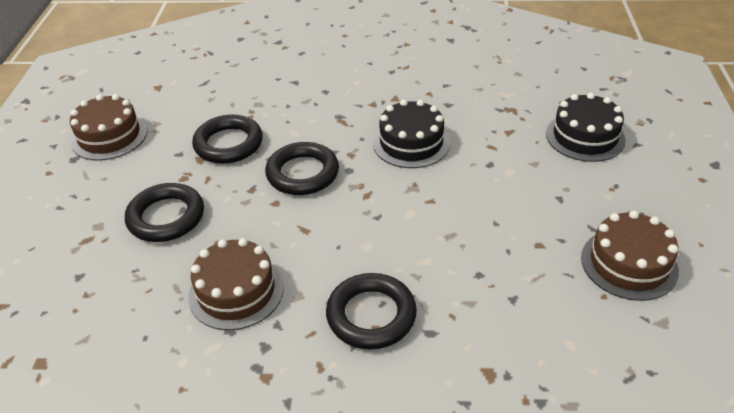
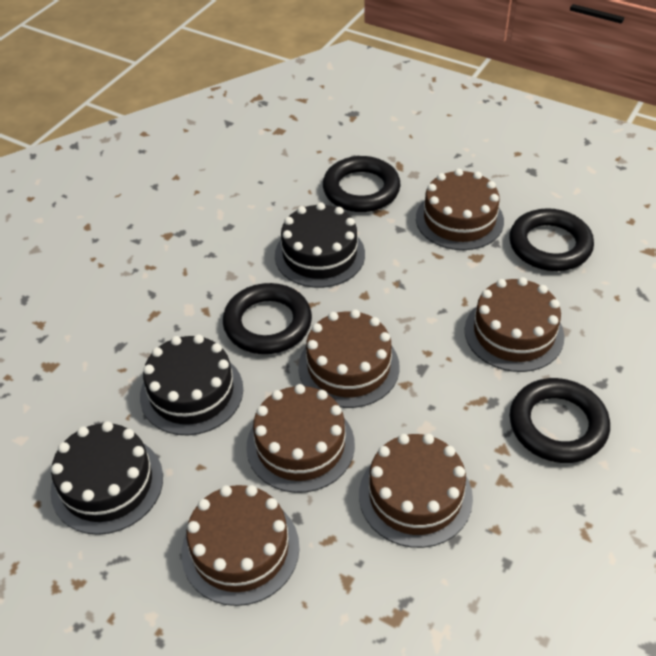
black cake: [373,100,450,168] [546,93,626,162] = 2 -> [50,421,163,535] [140,334,243,435] [275,202,365,288] = 3
brown cake: [70,94,147,161] [188,238,284,330] [581,211,679,301] = 3 -> [181,485,300,606] [246,384,355,493] [298,309,400,408] [359,434,473,548] [416,169,504,250] [465,277,565,372] = 6

